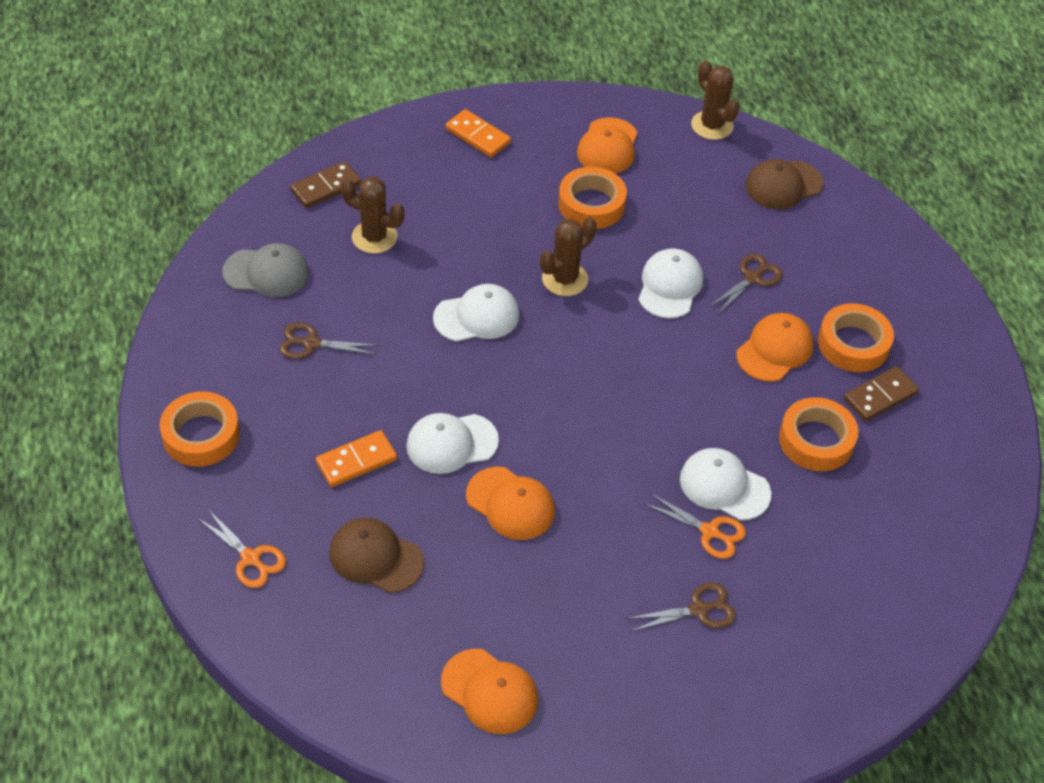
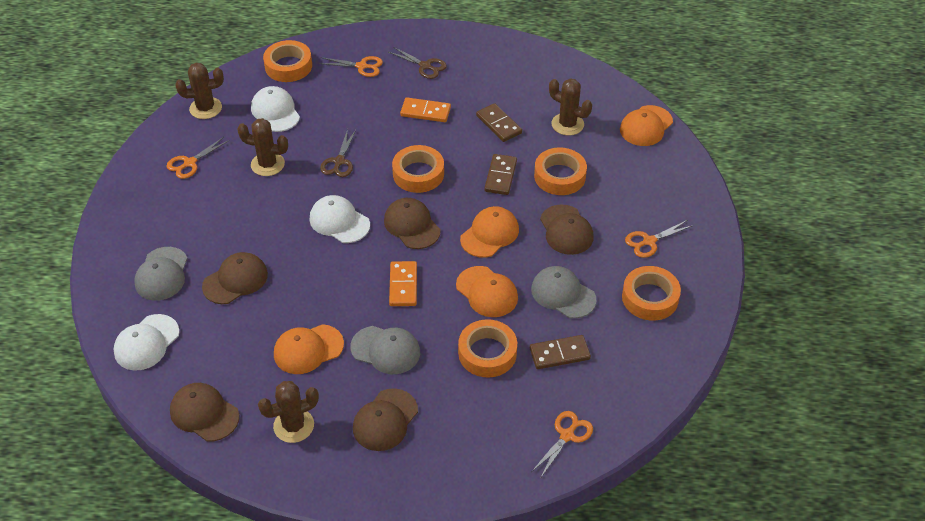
brown cactus: [341,177,405,253] [540,217,597,296] [691,61,740,140] = 3 -> [175,63,224,119] [237,118,288,176] [258,381,319,443] [549,79,592,136] = 4
brown cap: [329,517,424,593] [745,159,823,209] = 2 -> [170,383,239,441] [202,252,268,304] [353,388,418,451] [384,198,440,249] [540,204,593,255] = 5
brown domino: [290,161,361,208] [844,366,919,421] = 2 -> [476,103,522,142] [484,154,517,195] [530,335,591,369] = 3
brown scissors: [279,322,379,359] [626,583,736,632] [708,254,783,314] = 3 -> [320,129,356,177] [389,47,447,79] = 2
grey cap: [222,243,309,297] = 1 -> [134,247,188,301] [350,326,420,374] [531,266,596,319] = 3
orange scissors: [197,509,286,588] [644,493,746,559] = 2 -> [166,137,229,179] [319,56,383,77] [531,411,593,477] [625,220,692,258] = 4
orange tape: [160,392,240,467] [558,167,627,229] [779,397,858,471] [818,303,894,372] = 4 -> [263,40,312,82] [392,145,444,193] [458,319,517,377] [534,147,587,195] [622,266,681,321] = 5
white cap: [406,413,499,474] [433,284,519,342] [638,248,703,318] [680,448,771,520] = 4 -> [113,314,180,371] [251,86,300,132] [310,195,370,243] = 3

